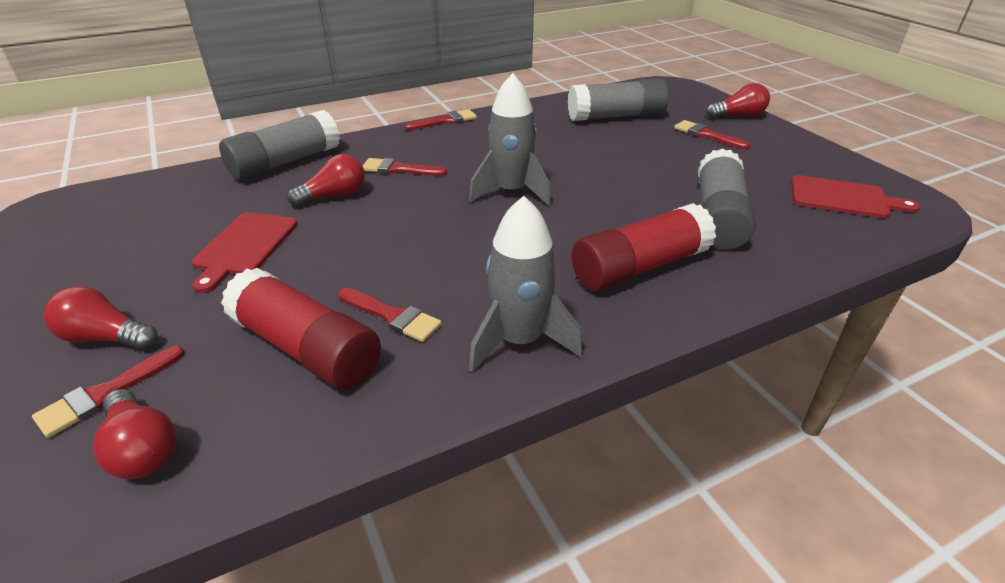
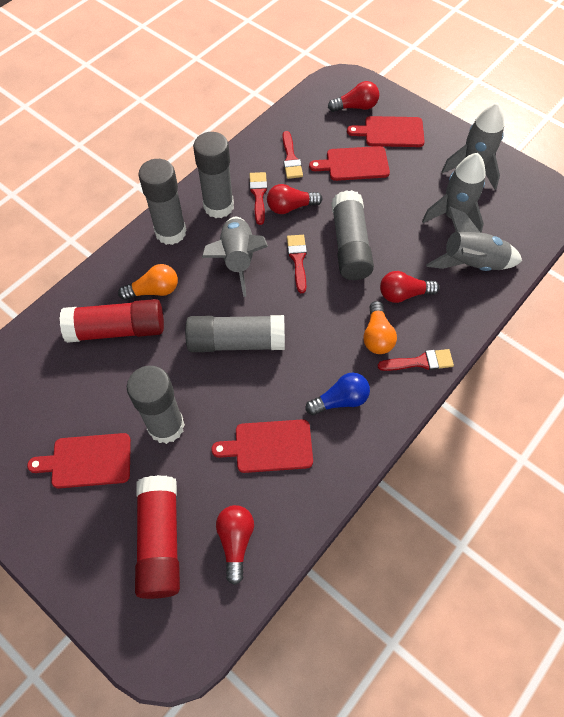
blue light bulb: none = 0 -> [306,373,370,415] = 1
grey glue stick: [219,110,340,181] [568,78,669,121] [698,148,755,250] = 3 -> [127,366,185,444] [138,159,187,245] [185,315,285,352] [193,132,234,218] [331,190,374,280] = 5
grey rocket: [469,73,552,206] [469,196,583,373] = 2 -> [202,217,268,297] [422,153,486,233] [426,207,522,271] [442,102,504,190] = 4
orange light bulb: none = 0 -> [118,264,178,300] [363,301,397,354] = 2
red brush: [32,346,185,438] [338,288,442,342] [363,158,447,176] [404,109,477,130] [674,120,750,149] = 5 -> [249,172,267,225] [283,131,303,179] [287,235,307,293] [377,349,454,371] = 4
red cutting board: [192,212,297,293] [791,175,920,218] = 2 -> [27,433,131,488] [211,419,313,473] [309,146,390,181] [347,116,425,147] = 4

